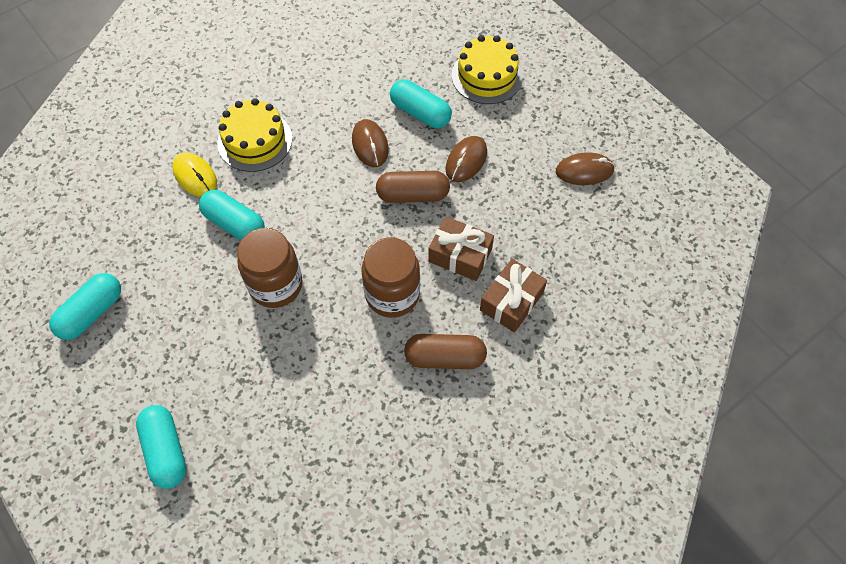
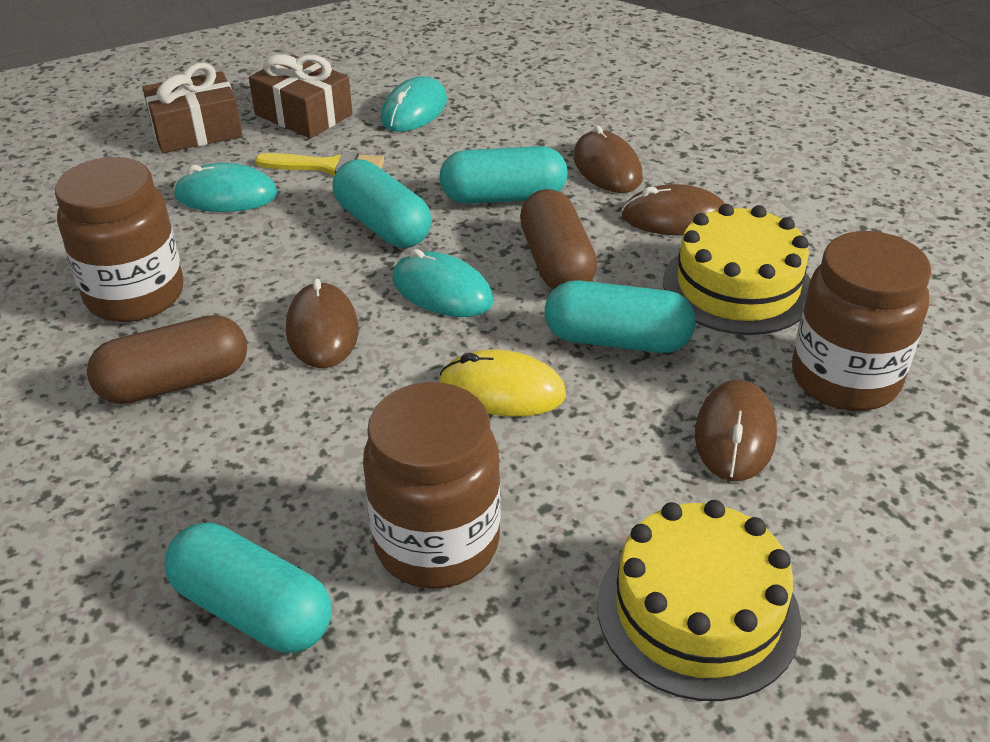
brown jar: [237,228,303,308] [362,237,420,318] = 2 -> [55,157,183,322] [363,382,501,589] [792,231,931,411] = 3
brown mouse: [352,119,389,167] [445,136,487,182] [556,152,615,185] = 3 -> [286,278,358,368] [573,125,643,193] [622,184,725,236] [695,380,777,481] = 4
turquoise mouse: none = 0 -> [174,163,278,212] [381,76,447,132] [392,249,493,317] = 3
yellow brush: none = 0 -> [255,152,385,176] = 1

